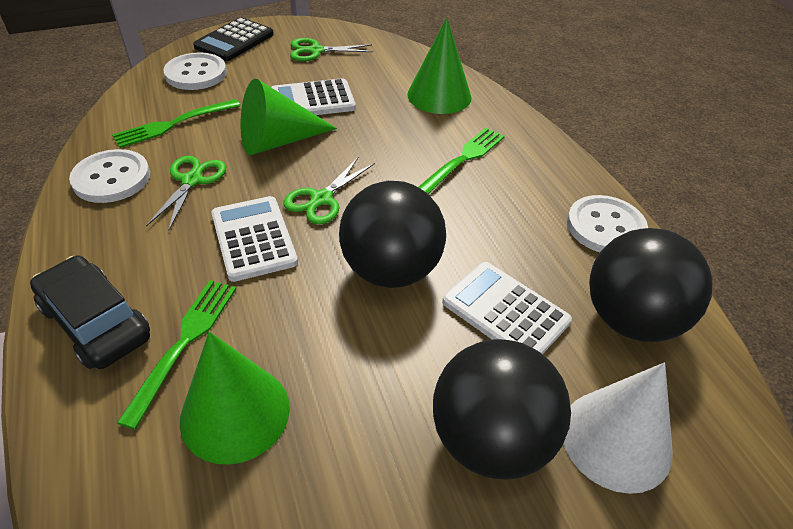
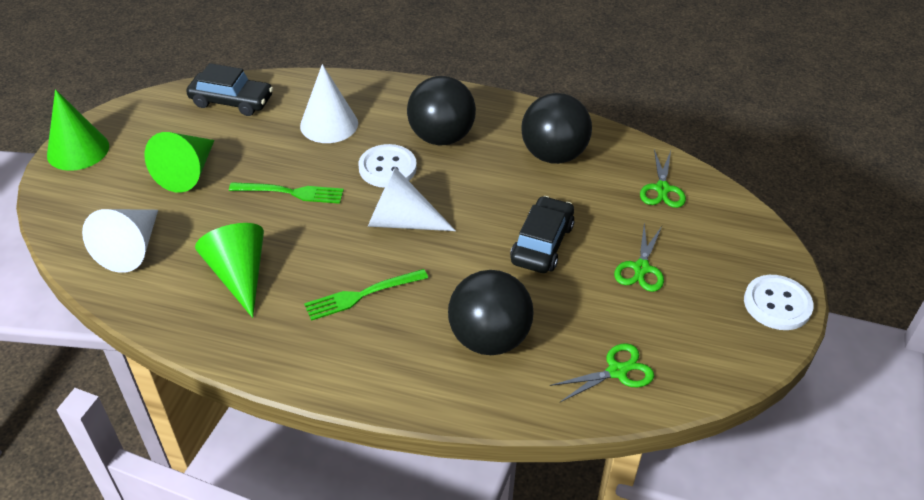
black calculator: [193,17,274,61] = 1 -> none = 0
black car: [30,255,150,369] = 1 -> [186,63,273,116] [510,196,575,273] = 2
green fork: [112,99,240,148] [117,280,236,429] [419,128,505,194] = 3 -> [229,182,344,204] [304,269,428,321] = 2
white button: [69,149,150,203] [163,52,227,90] [567,195,648,252] = 3 -> [358,144,417,188] [744,275,814,330] = 2
white calculator: [211,196,298,282] [271,78,356,115] [442,262,572,354] = 3 -> none = 0
white cone: [564,362,673,494] = 1 -> [82,209,158,273] [300,64,358,143] [368,167,456,231] = 3

